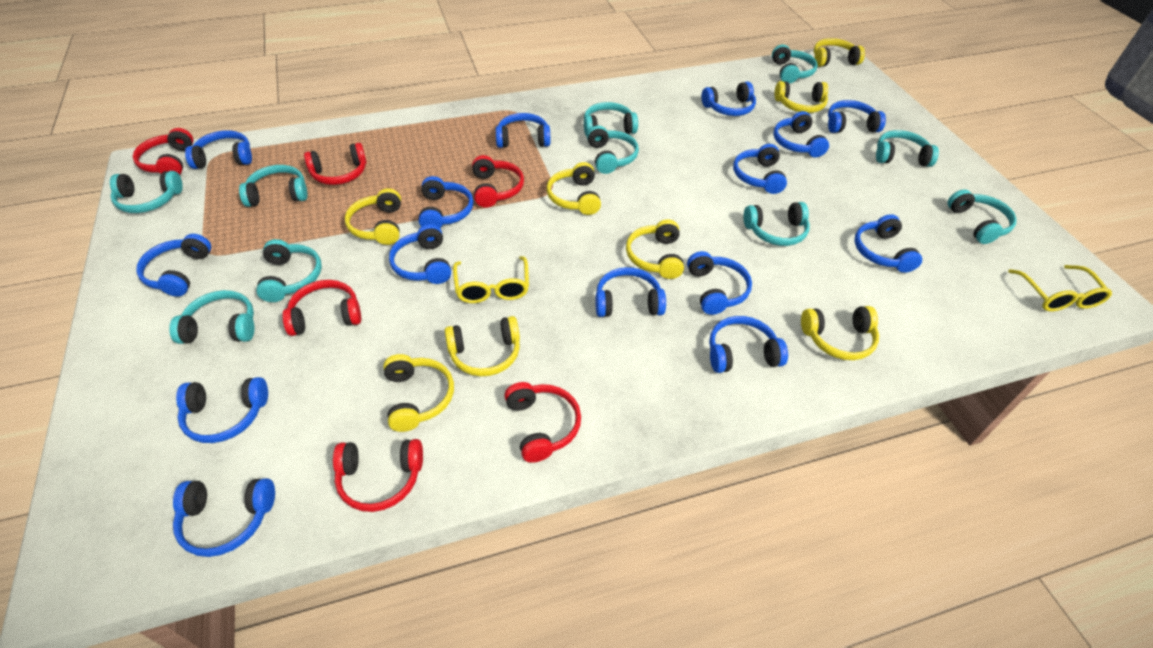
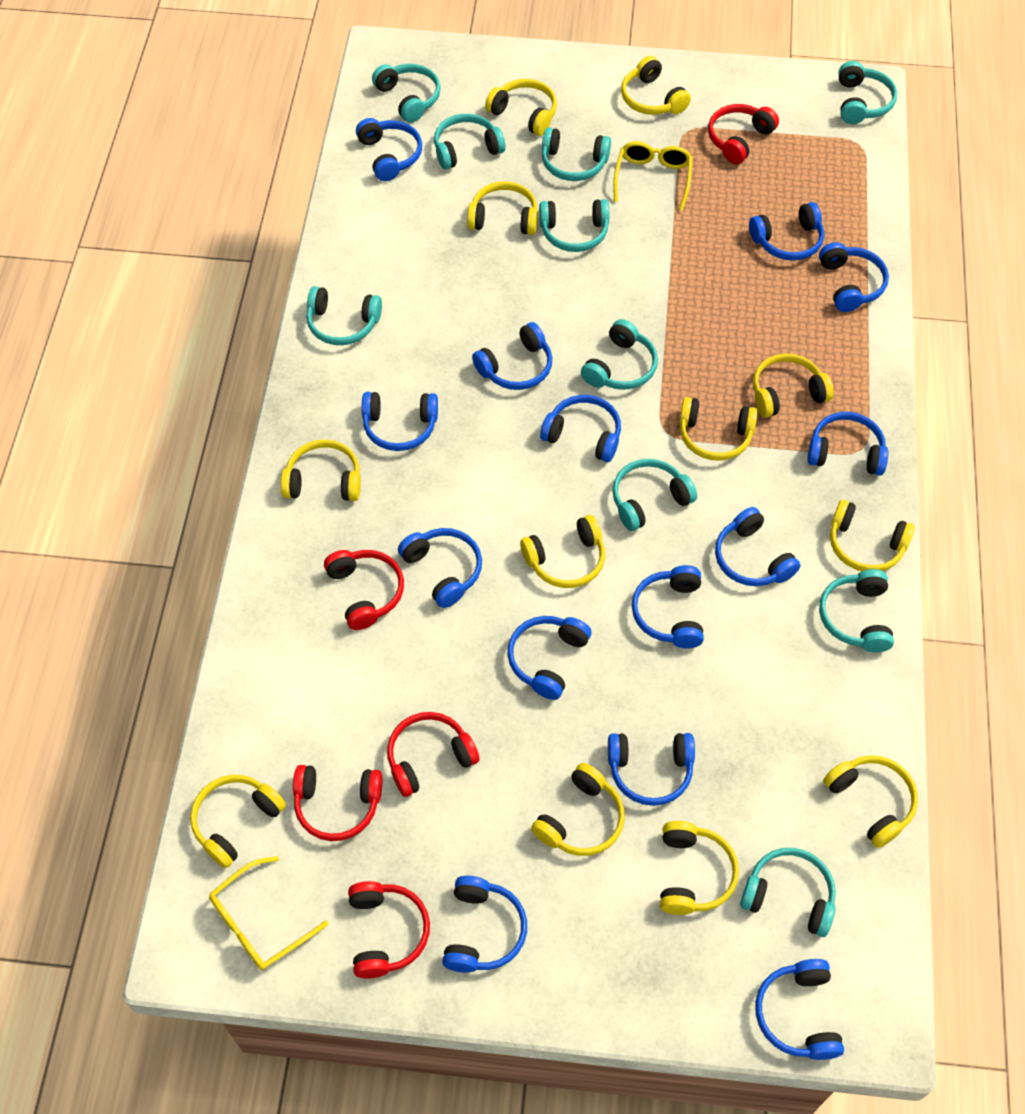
blue headphones: [136,234,211,297] [173,478,275,557] [176,377,268,443] [185,130,252,169] [389,224,451,284] [419,176,473,228] [496,113,550,148] [596,267,666,317] [687,251,752,315] [701,81,756,116] [709,316,788,373] [733,144,787,194] [774,111,829,157] [828,100,886,133] [854,214,922,273] = 15 -> [356,118,422,181] [362,392,438,451] [398,528,482,608] [442,876,527,973] [472,322,552,390] [507,616,592,700] [540,395,621,462] [608,733,695,806] [632,565,704,648] [715,507,801,586] [749,202,824,261] [755,959,844,1060] [807,412,888,476] [819,242,889,312] = 14
red headphones: [133,128,193,175] [282,280,361,336] [304,143,367,185] [333,439,423,512] [472,155,524,208] [504,382,581,463] = 6 -> [293,765,382,841] [324,550,404,630] [348,881,430,979] [387,712,480,797] [708,104,779,164] = 5
yellow headphones: [345,188,401,245] [383,354,454,432] [445,316,520,376] [547,162,601,215] [626,219,684,279] [774,81,828,113] [801,306,879,360] [814,38,865,67] = 8 -> [190,775,286,868] [281,440,361,501] [467,181,538,235] [485,79,557,136] [520,515,605,588] [531,763,625,856] [621,56,691,115] [660,821,739,915] [679,397,758,461] [753,353,834,418] [823,755,918,848] [830,500,915,571] = 12

